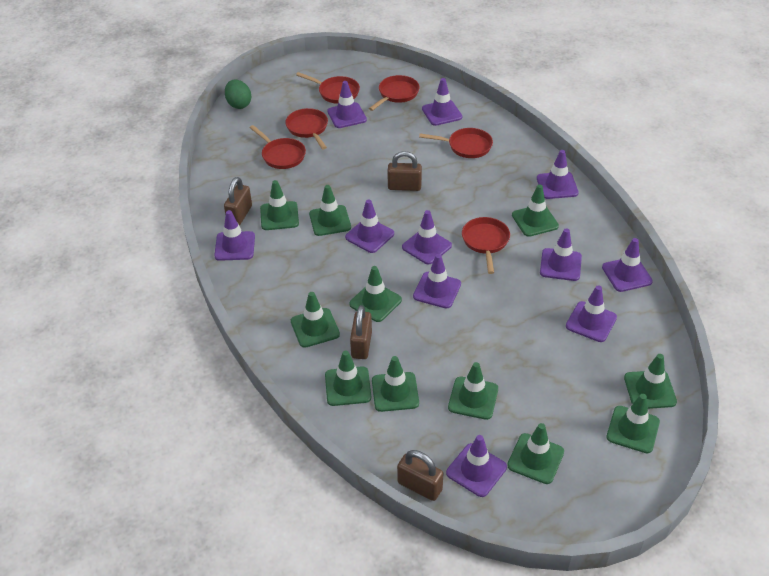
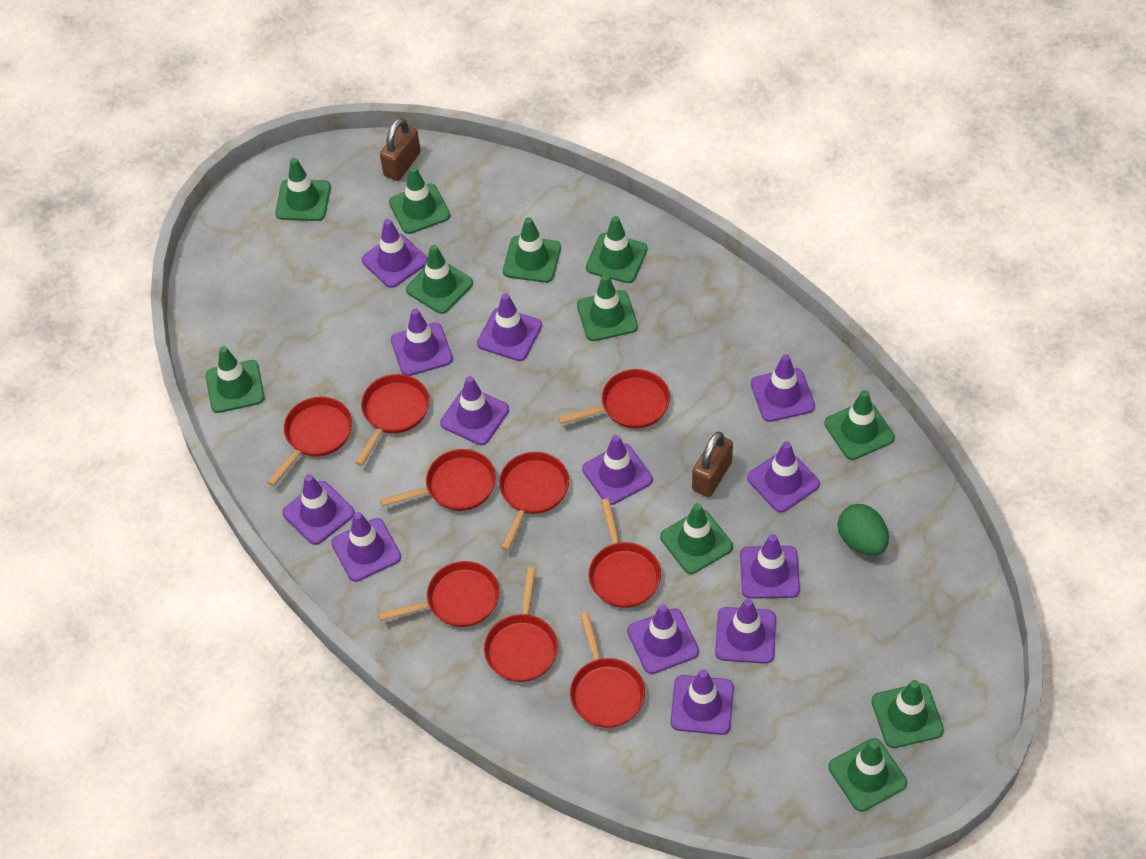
brown padlock: [224,177,252,225] [350,305,372,359] [387,151,422,191] [397,450,443,501] = 4 -> [380,118,421,181] [692,431,733,497] = 2
purple traffic cone: [214,210,255,261] [327,81,367,128] [345,199,394,253] [402,210,452,265] [413,254,461,309] [422,78,462,126] [446,435,507,497] [537,150,579,199] [540,228,582,281] [566,285,617,342] [602,238,653,292] = 11 -> [282,474,355,545] [331,512,401,582] [361,219,427,288] [391,309,453,376] [440,376,509,445] [477,293,542,361] [582,435,653,505] [627,604,699,674] [670,669,734,735] [715,598,776,664] [740,534,800,599] [747,441,820,512] [751,354,815,422] = 13
red pan: [250,125,306,169] [285,108,328,149] [296,72,360,104] [369,75,420,111] [419,128,493,158] [462,217,510,274] = 6 -> [267,397,352,486] [355,374,429,466] [378,561,499,627] [380,449,496,511] [484,567,558,682] [499,452,569,550] [558,369,670,429] [570,612,645,728] [588,499,661,608] = 9

